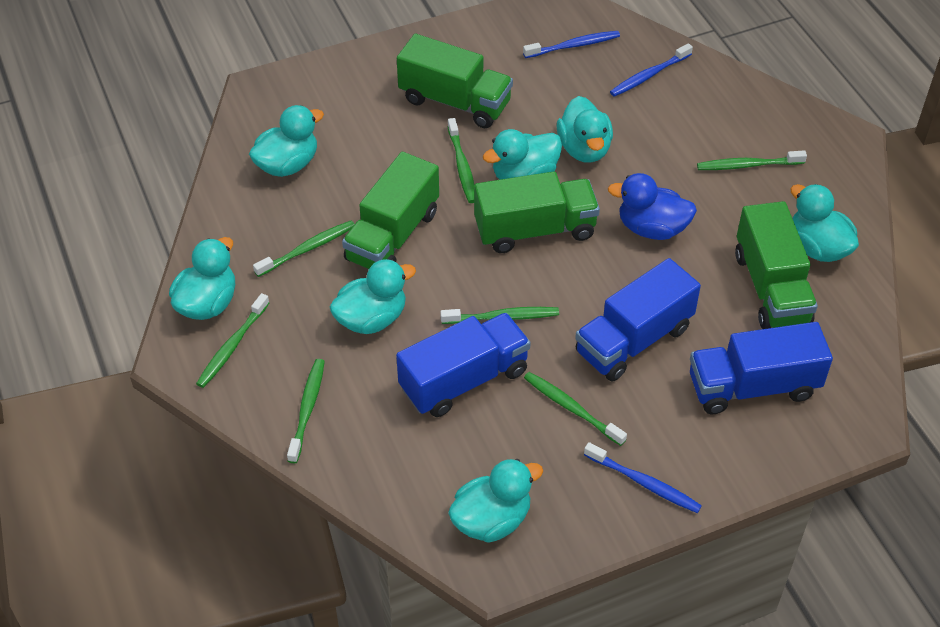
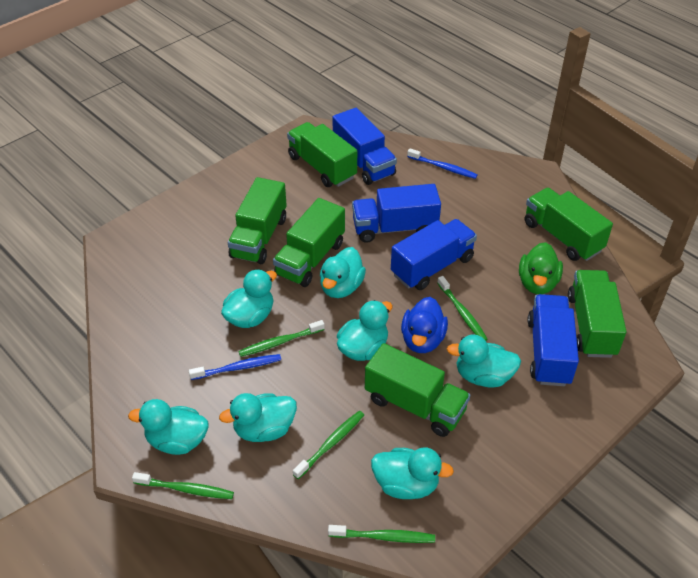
blue toothbrush: [523,31,620,58] [584,442,702,513] [610,43,693,97] = 3 -> [189,354,281,380] [407,148,478,179] = 2
blue truck: [396,313,531,417] [575,258,701,381] [690,322,833,414] = 3 -> [332,108,397,185] [352,184,441,243] [391,219,477,290] [527,294,579,386] = 4
green duck: none = 0 -> [519,242,563,294] = 1
green toothbrush: [196,293,269,388] [253,220,354,277] [287,359,325,463] [440,307,559,324] [448,118,475,203] [524,372,627,446] [697,150,807,170] = 7 -> [132,472,234,499] [238,320,325,357] [293,411,364,479] [328,525,435,543] [437,276,488,341] = 5
green truck: [342,152,439,269] [397,34,513,128] [474,171,600,253] [735,201,818,329] = 4 -> [228,177,287,264] [273,198,345,287] [287,122,357,187] [365,343,470,437] [525,188,613,261] [568,270,626,358] = 6

